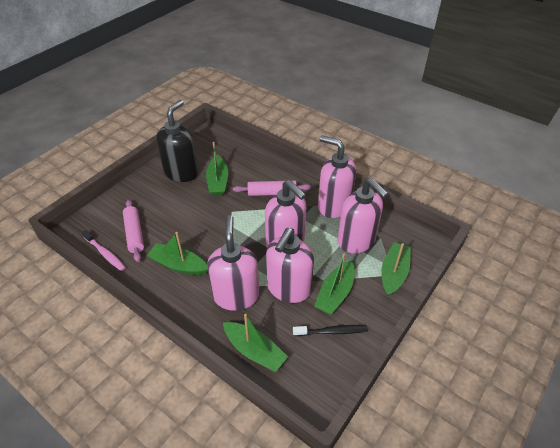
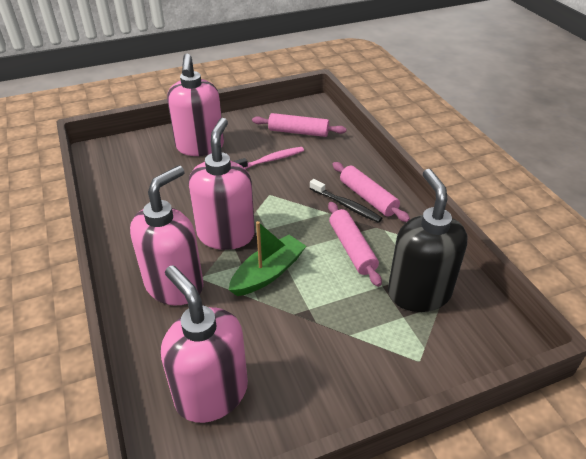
green boat: [147,232,208,275] [206,142,228,196] [223,314,288,372] [314,253,354,315] [381,242,411,297] = 5 -> [229,221,306,296] = 1
pink rolling pin: [123,200,144,262] [233,180,311,196] = 2 -> [252,113,347,137] [328,202,382,287] [333,162,410,222] = 3
pink soap dispenser: [207,215,259,311] [265,180,306,247] [266,228,314,303] [318,136,356,218] [337,178,388,254] = 5 -> [130,166,203,306] [161,265,248,423] [167,54,224,156] [188,118,255,250] = 4

